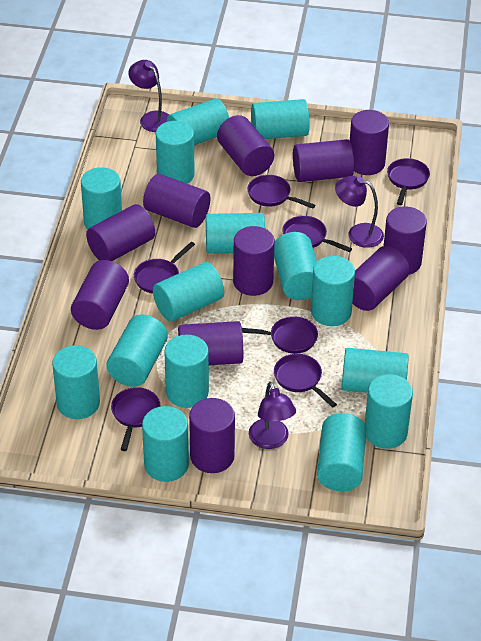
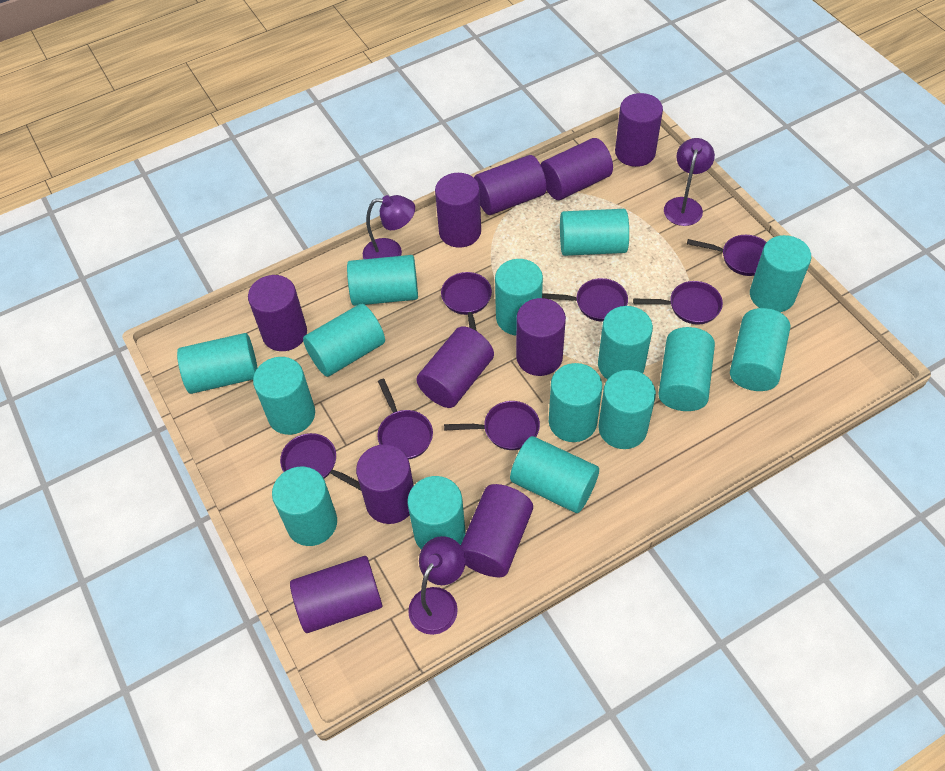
purple cylinder: [71,260,129,330] [86,204,155,261] [143,174,210,228] [178,321,243,365] [189,398,235,473] [217,115,274,176] [233,226,275,296] [293,139,354,182] [350,110,389,175] [352,246,410,311] [384,206,427,275] = 11 -> [248,275,307,351] [290,556,382,633] [356,444,414,524] [416,326,494,408] [435,173,481,248] [461,484,533,577] [474,155,547,215] [516,298,566,376] [540,138,613,200] [615,93,663,167] = 10

